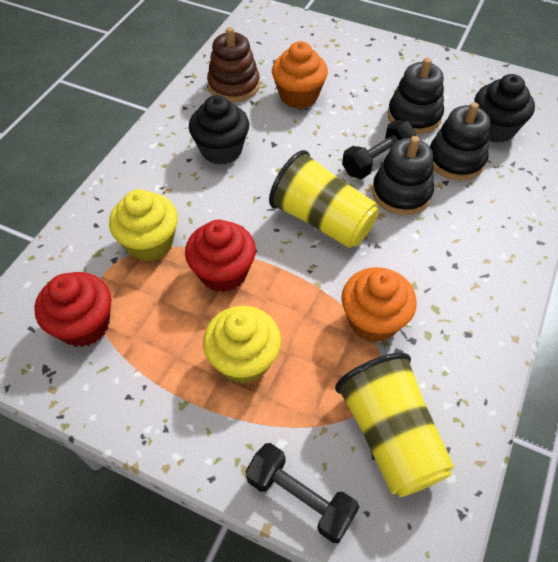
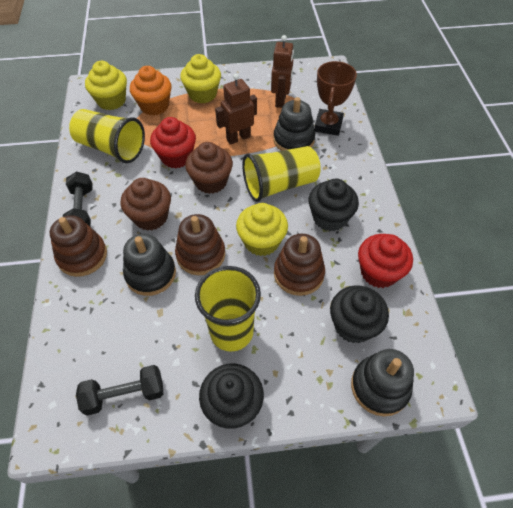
black cupcake: [189,95,249,165] [475,74,535,143] = 2 -> [199,364,264,429] [308,179,359,231] [330,285,389,344] = 3
brown cupcake: none = 0 -> [121,178,171,231] [185,142,233,194] = 2
brown robot: none = 0 -> [215,73,257,145] [271,35,294,108] = 2
brown stacking toy: [207,27,260,102] = 1 -> [50,215,107,277] [175,214,225,275] [274,234,325,296] = 3
brown trophy: none = 0 -> [314,61,357,136] = 1
orange cupcake: [272,41,328,109] [341,267,417,342] = 2 -> [130,66,172,116] = 1
yellow cup: [269,150,379,248] [335,353,454,497] = 2 -> [69,109,145,163] [195,266,261,352] [242,146,321,202] = 3
yellow cupcake: [109,189,178,262] [203,306,281,384] = 2 -> [85,61,127,110] [180,54,221,103] [236,203,288,256] = 3

